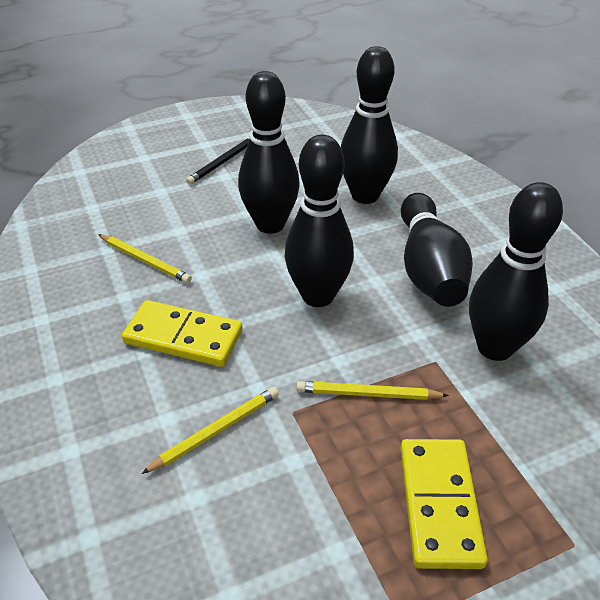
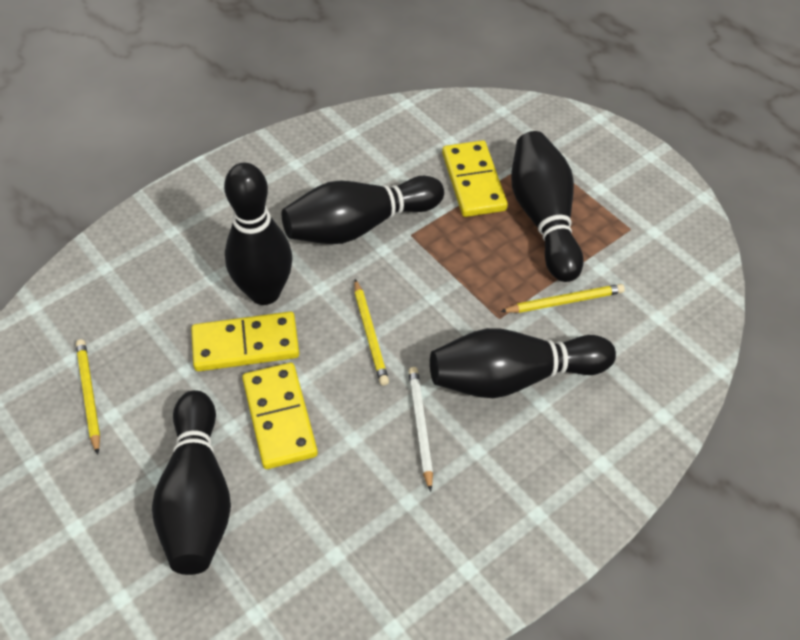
black pencil: [186,138,250,185] = 1 -> none = 0
white pencil: none = 0 -> [409,367,433,492] = 1
yellow domino: [122,300,243,367] [400,439,488,569] = 2 -> [191,312,299,371] [242,363,318,469] [442,140,508,217] = 3

